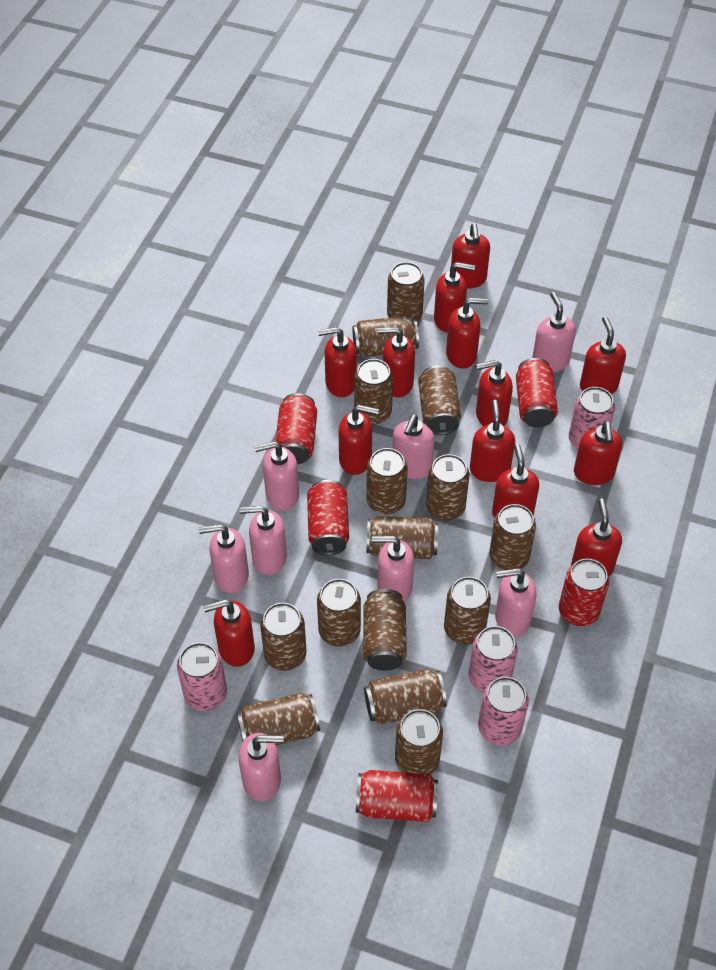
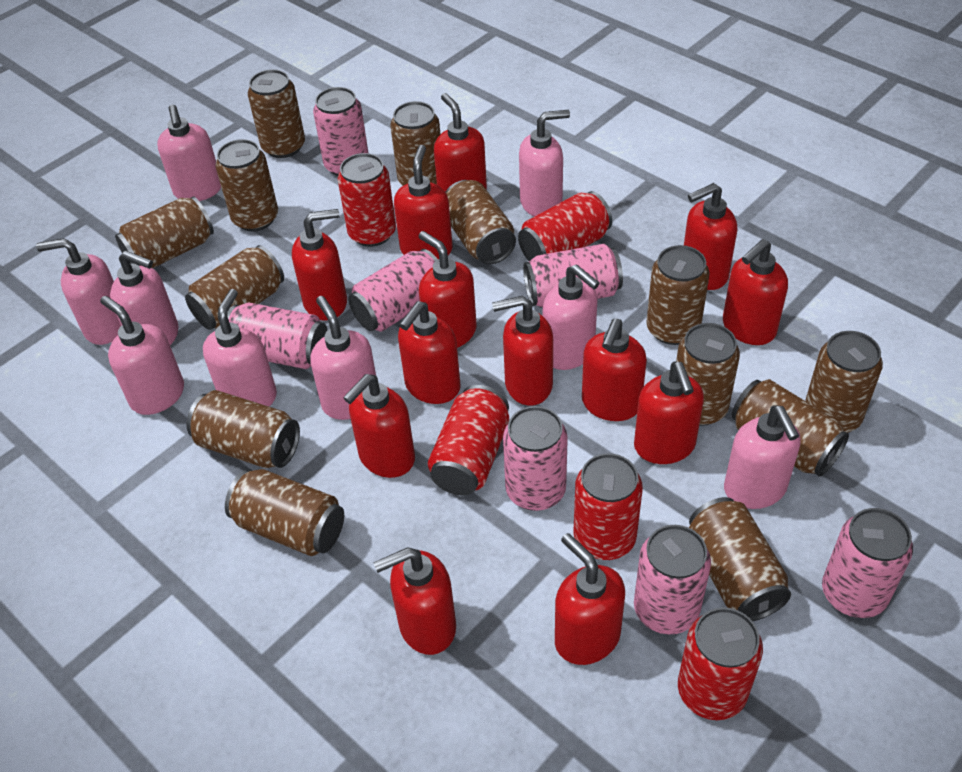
brown can: [237,693,320,745] [260,603,306,671] [317,579,361,647] [352,316,419,358] [354,359,393,425] [363,589,407,671] [364,669,447,725] [366,448,408,515] [366,516,438,559] [387,262,425,322] [395,709,443,775] [418,365,461,435] [426,454,469,521] [444,577,491,645] [489,504,536,570] = 15 -> [115,196,214,268] [185,245,284,330] [187,390,300,468] [215,139,278,231] [225,469,344,556] [248,69,305,158] [390,101,440,185] [446,180,516,264] [646,245,709,345] [676,323,740,426] [689,497,791,621] [732,379,849,477] [805,331,883,433] = 13
pink can: [177,642,227,711] [469,626,518,692] [478,677,529,746] [569,387,615,449] = 4 -> [228,302,328,369] [313,87,368,176] [348,249,438,332] [503,406,568,511] [523,244,623,307] [634,525,711,634] [822,508,913,618] = 7
pink soap dispenser: [199,524,249,593] [238,733,284,801] [240,506,287,575] [254,441,299,511] [372,536,414,602] [392,414,434,479] [495,568,537,637] [532,292,576,372] = 8 -> [36,238,121,345] [100,296,184,415] [110,251,178,345] [157,105,221,201] [203,289,277,406] [310,296,376,420] [519,110,570,217] [543,264,600,370] [724,405,801,509] = 9

